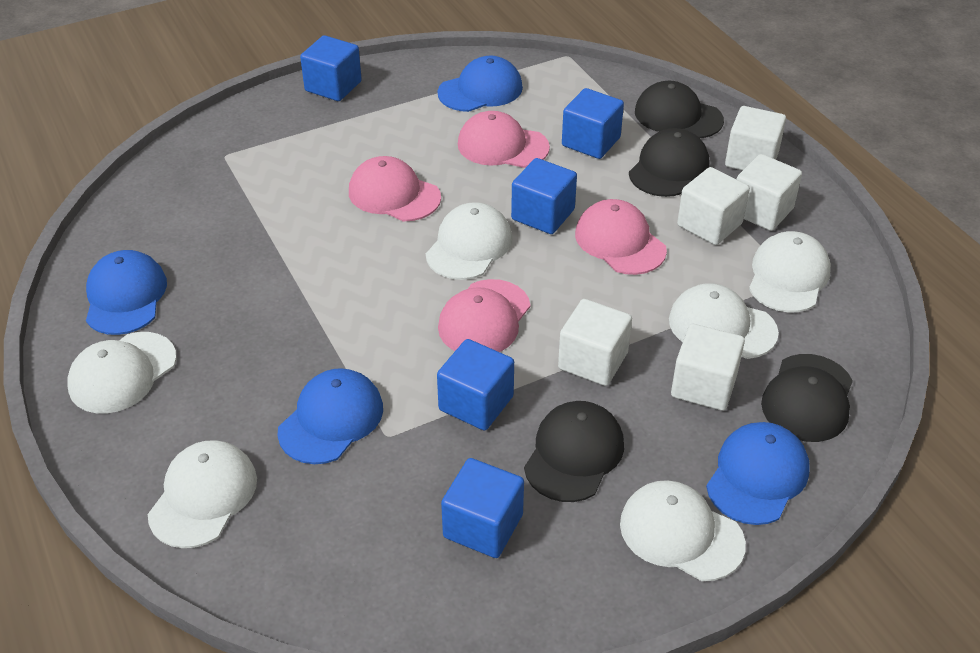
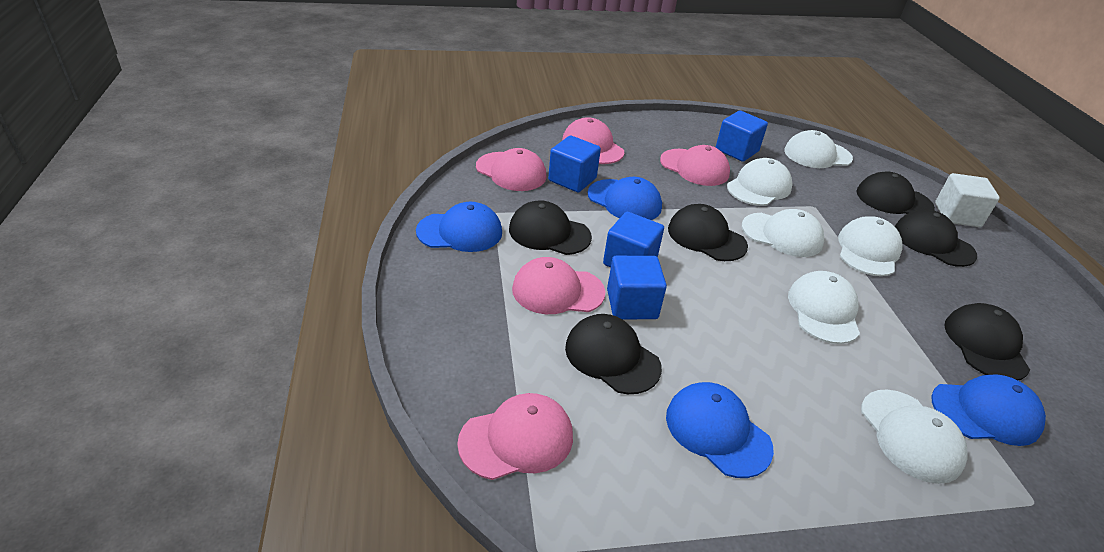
black cap: [524,401,624,502] [629,128,709,197] [635,81,724,138] [761,354,853,442] = 4 -> [509,200,592,255] [565,314,662,394] [668,204,748,261] [856,171,935,214] [894,210,977,267] [944,303,1030,380] = 6
blue cube: [300,35,362,101] [437,339,514,431] [441,458,524,558] [511,158,577,234] [562,88,624,159] = 5 -> [548,135,601,192] [603,212,664,267] [607,256,667,319] [716,111,768,162] = 4
pink cap: [349,156,441,221] [438,279,530,352] [458,111,550,168] [575,199,667,275] = 4 -> [457,393,573,480] [476,148,547,191] [512,257,605,314] [562,117,624,164] [660,145,730,186] = 5
white cube: [558,299,632,386] [671,324,745,411] [677,167,750,245] [725,106,786,170] [737,154,802,231] = 5 -> [935,173,1000,227] = 1

